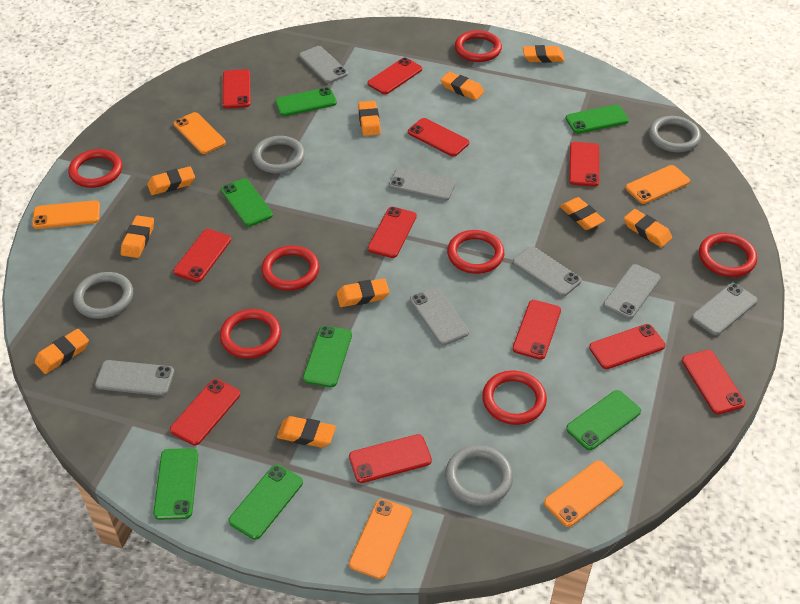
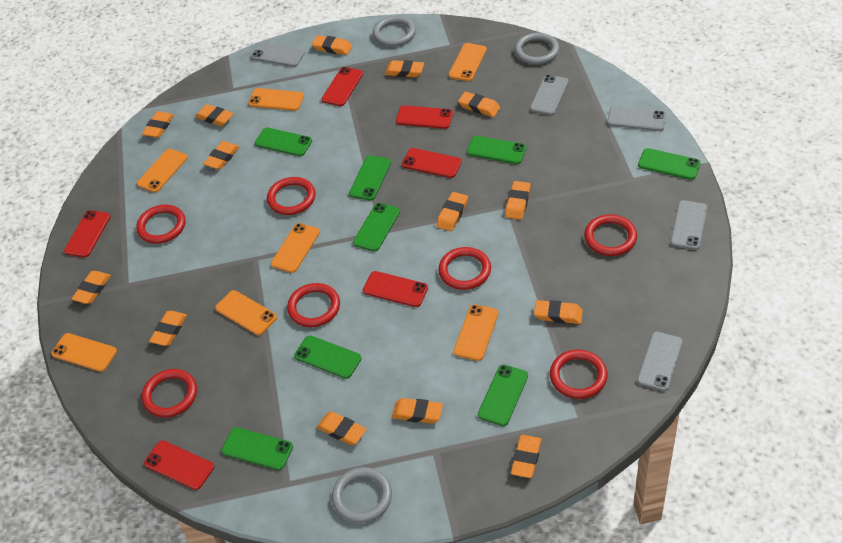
green phone: [153,448,198,520] [221,178,273,227] [228,464,303,540] [275,87,337,116] [303,326,352,387] [565,105,629,134] [566,390,641,450] = 7 -> [221,427,293,470] [255,127,312,156] [294,335,362,379] [349,155,391,201] [353,203,400,252] [467,136,526,164] [478,365,528,426] [638,148,701,180] = 8
grey phone: [95,360,174,396] [299,46,348,83] [389,168,455,201] [410,287,469,345] [513,246,581,297] [603,264,661,319] [692,283,758,335] = 7 -> [251,43,305,67] [530,75,569,115] [607,106,666,131] [637,331,683,391] [671,200,707,250] = 5
grey ring: [73,272,133,319] [252,136,305,174] [445,445,513,506] [649,116,701,152] = 4 -> [332,467,392,523] [373,16,416,47] [514,33,560,65] = 3
orange eraser: [35,329,89,374] [121,215,154,258] [147,166,195,195] [277,416,336,448] [336,278,389,307] [358,101,381,136] [441,72,484,100] [523,45,564,63] [560,197,605,230] [624,209,672,248] = 10 -> [72,271,111,304] [142,111,174,138] [149,311,187,346] [195,104,233,126] [203,141,239,169] [312,35,352,55] [317,412,366,445] [385,60,424,77] [392,398,443,424] [436,192,468,231] [458,92,500,117] [505,181,531,220] [511,435,542,478] [534,300,583,324] = 14
orange phone: [32,200,100,229] [174,112,226,154] [349,499,412,579] [544,461,623,527] [626,165,690,204] = 5 -> [51,333,117,372] [137,149,188,193] [215,290,277,335] [248,88,304,111] [271,223,320,273] [449,43,487,81] [454,304,498,361] = 7
red phone: [170,379,240,445] [173,229,231,282] [223,69,250,108] [349,434,432,483] [368,57,422,94] [368,207,417,258] [408,118,469,157] [513,300,561,360] [569,142,599,187] [589,324,665,369] [682,350,745,414] = 11 -> [64,210,111,257] [144,440,214,490] [321,67,363,106] [363,271,428,307] [396,105,453,129] [402,148,462,178] = 6

